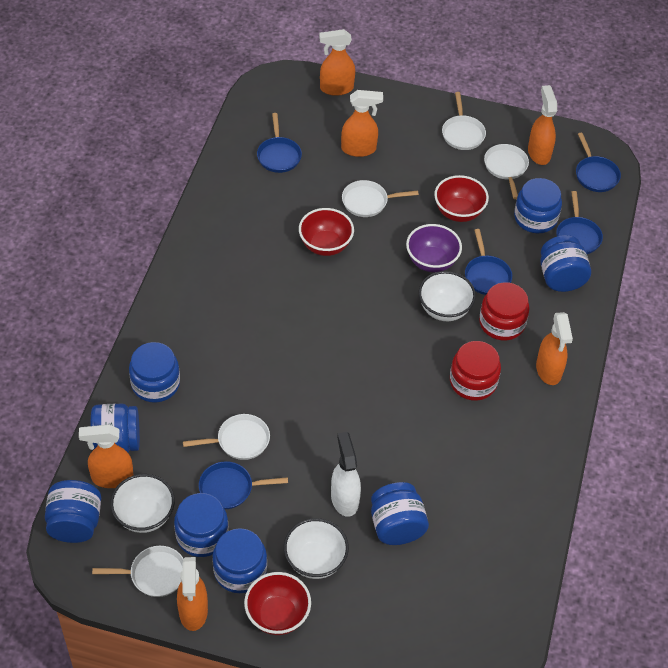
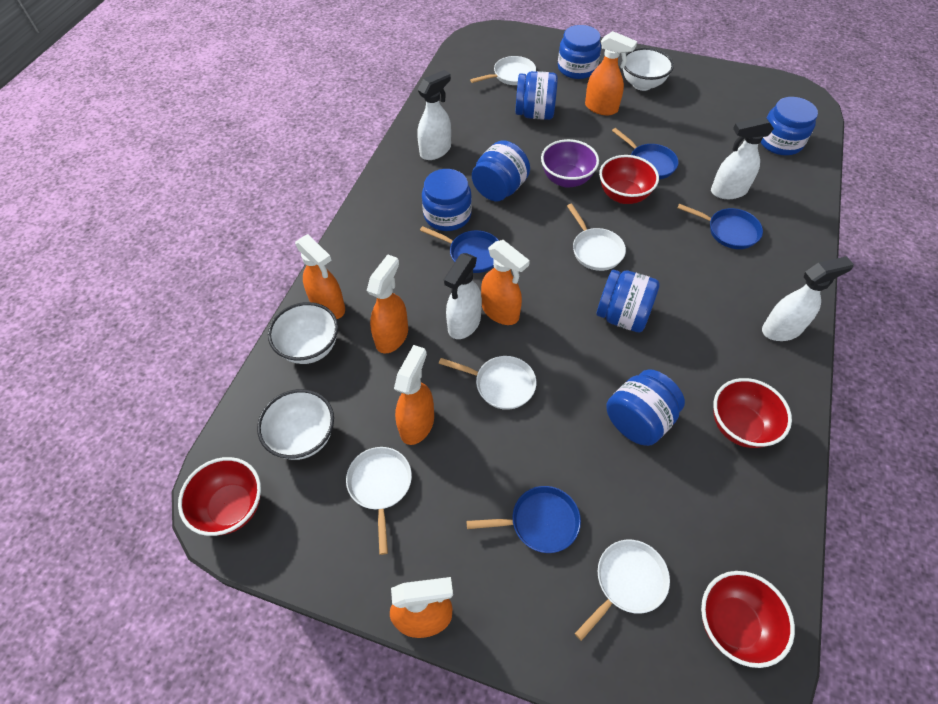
blue jar: [45,480,101,543] [91,403,140,452] [129,342,180,403] [174,493,228,557] [212,528,267,593] [371,482,429,545] [514,178,562,233] [540,235,591,292] = 8 -> [422,169,472,231] [472,140,530,201] [515,71,558,120] [558,25,601,79] [596,270,660,332] [606,369,685,446] [761,97,818,155] = 7
blue pan: [199,461,288,509] [257,113,302,173] [465,229,512,295] [556,191,603,254] [576,133,621,192] = 5 -> [420,226,499,273] [466,486,581,553] [612,128,679,179] [677,204,763,249] = 4
red bowl: [244,572,311,635] [299,208,354,256] [434,175,489,222] = 3 -> [178,457,261,536] [599,155,659,204] [701,571,795,668] [713,378,792,448] = 4
red jar: [450,341,501,401] [479,282,529,340] = 2 -> none = 0
white spray bottle: [331,432,361,517] = 1 -> [417,70,451,160] [444,253,482,339] [711,117,774,199] [762,256,854,341] = 4

